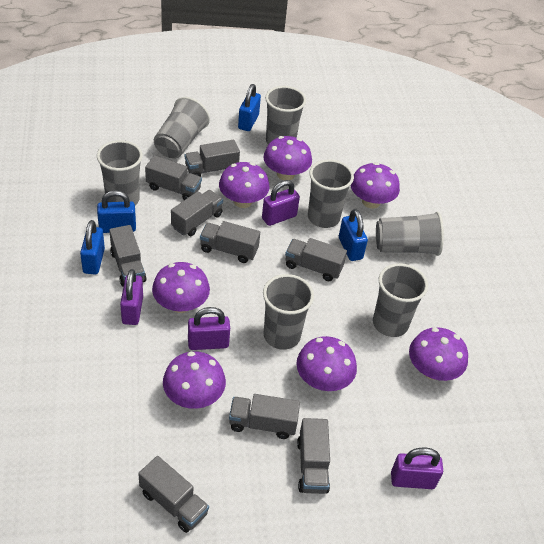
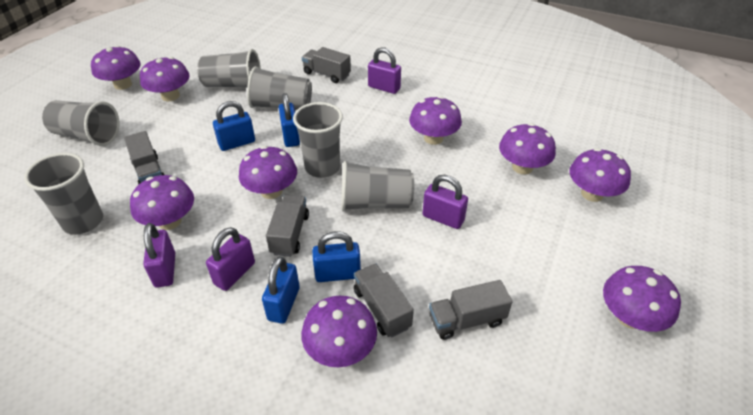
grey cup: [97,140,143,205] [154,97,210,159] [263,274,314,350] [265,86,306,144] [308,159,354,228] [373,263,428,337] [376,212,444,256] = 7 -> [24,153,103,235] [42,100,120,146] [197,49,261,88] [247,66,312,110] [293,102,343,178] [341,161,414,211] = 6
grey truck: [109,225,147,287] [138,456,209,533] [145,155,202,200] [171,190,223,236] [185,140,240,177] [200,221,260,263] [229,394,300,439] [285,238,347,281] [297,418,330,494] = 9 -> [124,131,164,185] [266,195,309,257] [302,47,351,83] [354,263,414,338] [429,280,512,340] = 5
purple mushroom: [152,262,210,313] [163,351,226,409] [219,162,270,208] [264,136,312,180] [296,336,357,391] [350,162,400,209] [409,327,468,381] = 7 -> [91,45,141,90] [130,175,194,230] [140,57,190,101] [239,146,297,199] [301,296,377,367] [409,96,462,145] [499,123,556,175] [569,148,631,202] [603,266,681,332] = 9

